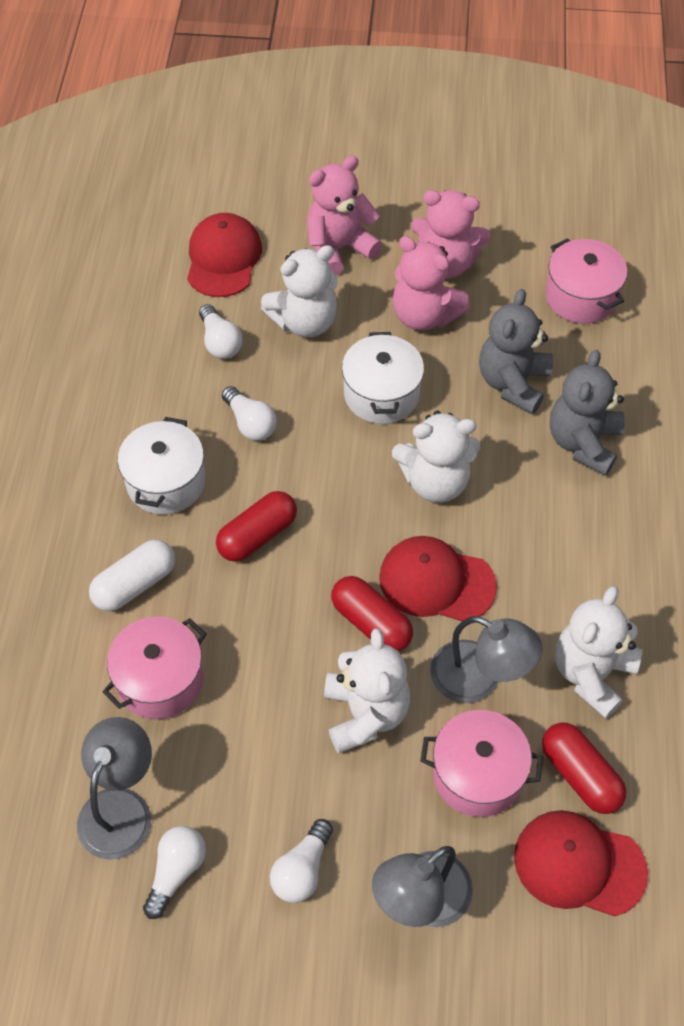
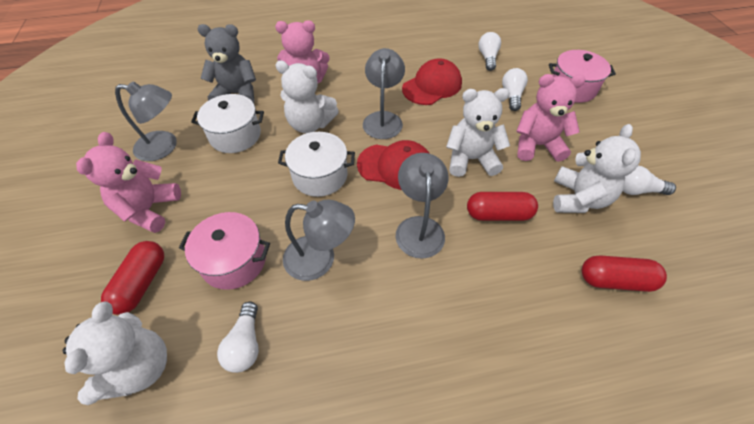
grey lamp: [77,717,152,860] [372,846,473,927] [430,616,543,703] = 3 -> [115,81,177,161] [283,200,355,281] [363,48,405,139] [395,153,449,259] = 4
grey teddy bear: [479,289,553,414] [550,350,625,476] = 2 -> [197,24,256,103] = 1
pink pot: [103,616,206,719] [420,710,543,817] [546,238,627,324] = 3 -> [179,212,270,290] [549,50,616,103] = 2
red cap: [187,213,262,297] [379,536,497,621] [514,810,648,916] = 3 -> [357,140,430,190] [402,58,462,105] = 2
white capsule: [89,540,175,611] = 1 -> none = 0

